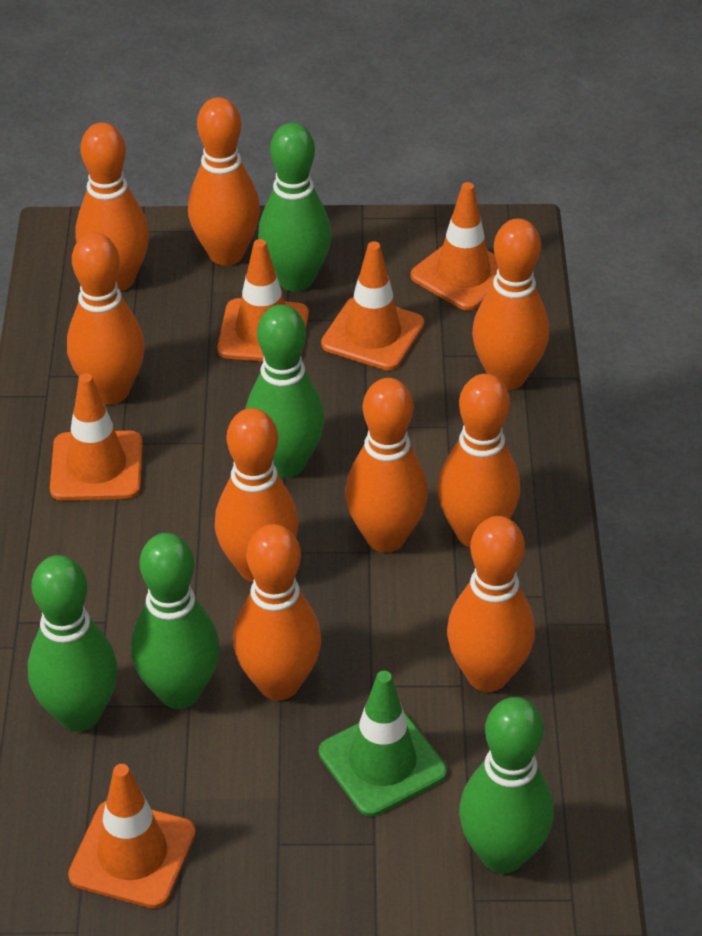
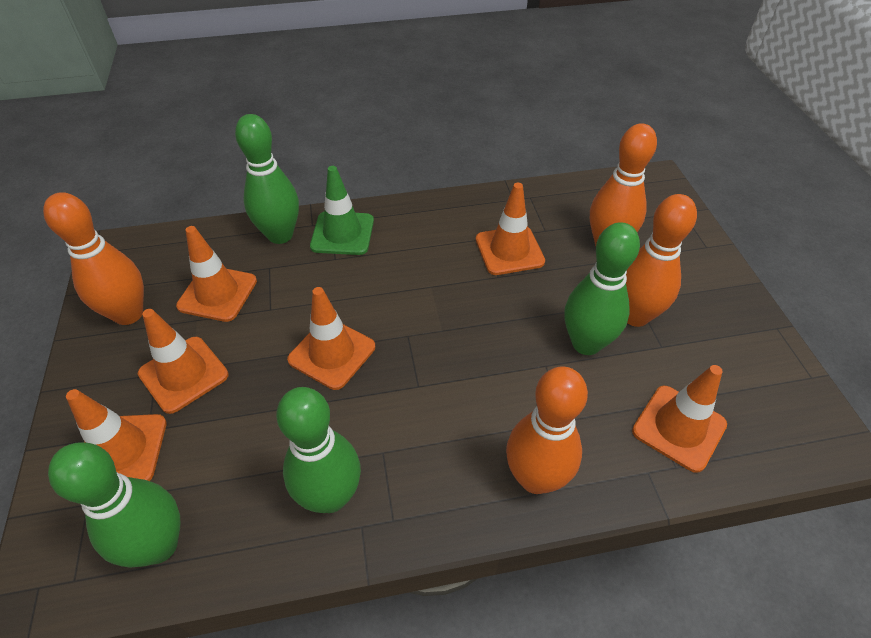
green bowling pin: [28,555,118,732] [131,533,220,709] [245,304,324,478] [258,123,331,292] [459,697,554,874] = 5 -> [48,442,180,568] [235,114,299,244] [276,387,361,513] [564,222,640,355] = 4
orange bowling pin: [67,233,145,404] [75,123,149,291] [188,97,260,266] [215,408,299,582] [233,524,321,700] [345,378,428,552] [437,374,520,547] [447,516,535,692] [472,219,549,390] = 9 -> [43,192,144,325] [506,367,588,494] [590,123,657,246] [626,194,697,327] = 4
orange traffic cone: [50,373,143,501] [68,764,196,908] [217,239,309,361] [321,241,424,370] [411,182,498,310] = 5 -> [66,389,167,481] [138,309,229,414] [176,226,257,322] [287,287,375,390] [476,183,545,275] [632,365,727,473] = 6

